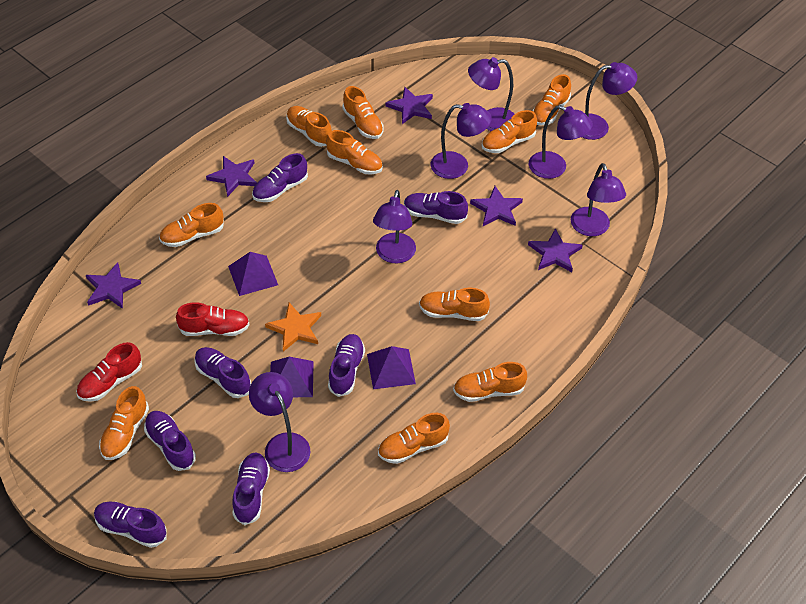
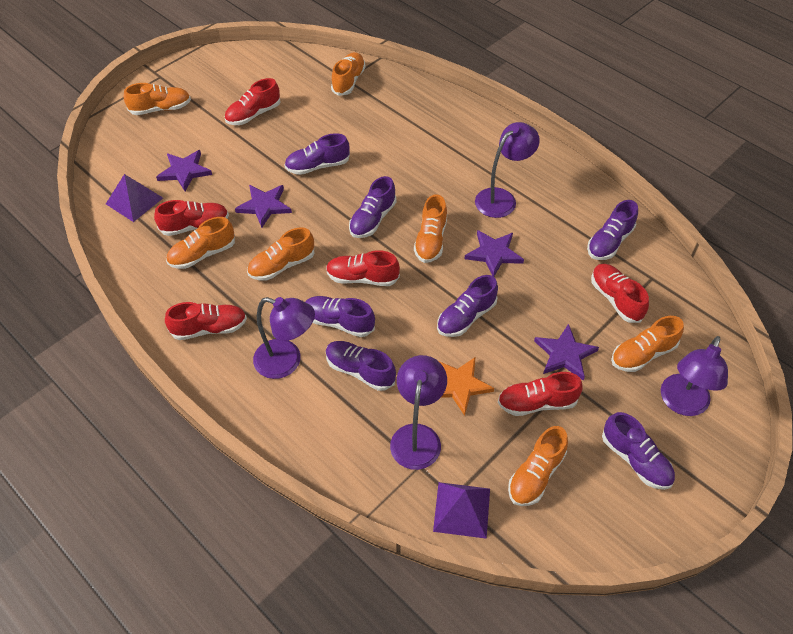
orange shoe: [99,386,149,460] [159,203,224,247] [286,106,332,147] [326,130,383,174] [342,86,384,139] [378,413,450,464] [419,288,490,321] [453,362,527,402] [482,110,537,153] [532,74,571,125] = 10 -> [124,83,191,115] [166,217,235,269] [247,227,314,280] [331,52,366,96] [414,194,447,263] [508,426,568,506] [611,316,684,372] = 7
purple lamp: [249,372,311,472] [373,190,416,264] [431,103,492,179] [468,57,514,131] [529,105,593,179] [571,163,626,236] [582,62,637,140] = 7 -> [253,297,315,379] [390,355,447,470] [475,122,540,218] [661,336,728,416] = 4
purple pyramid: [228,252,278,296] [270,357,314,397] [367,346,416,389] = 3 -> [106,174,163,222] [433,482,490,539] = 2
purple star: [86,262,141,309] [206,156,257,197] [386,87,433,124] [470,186,523,226] [528,228,583,272] = 5 -> [156,150,212,191] [235,185,292,228] [464,230,524,277] [534,324,599,381] = 4
red shoe: [76,342,142,402] [176,302,250,336] = 2 -> [154,200,229,236] [165,302,247,340] [224,78,281,125] [326,250,400,286] [498,372,583,416] [591,264,649,323] = 6

